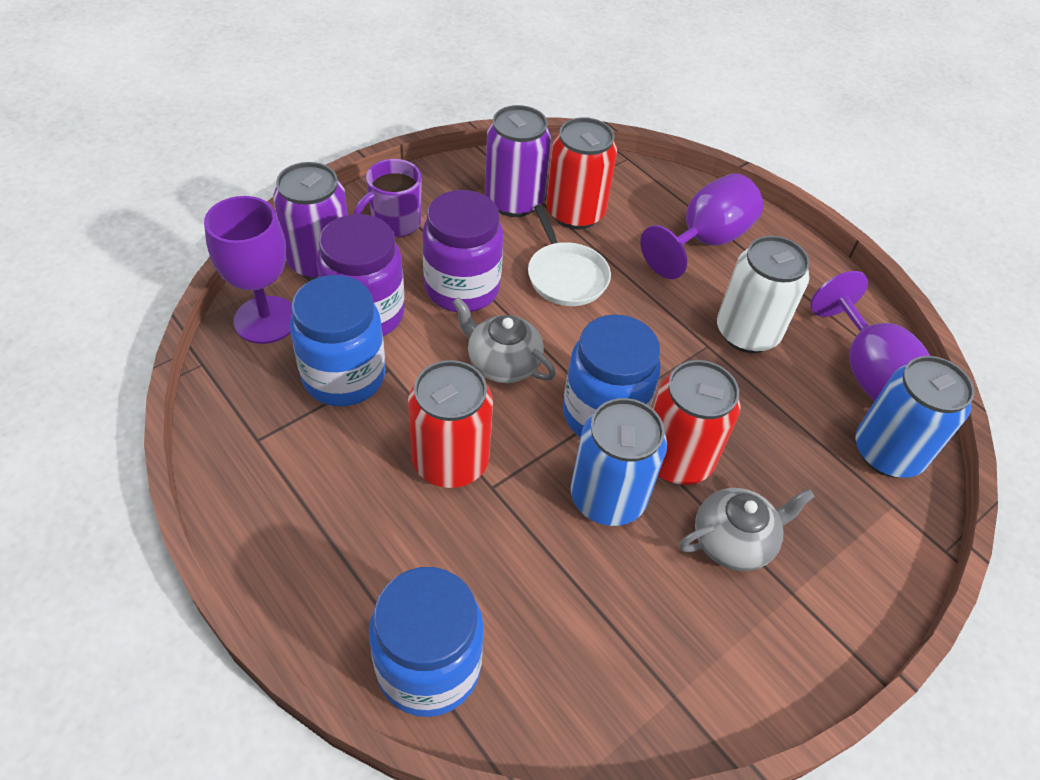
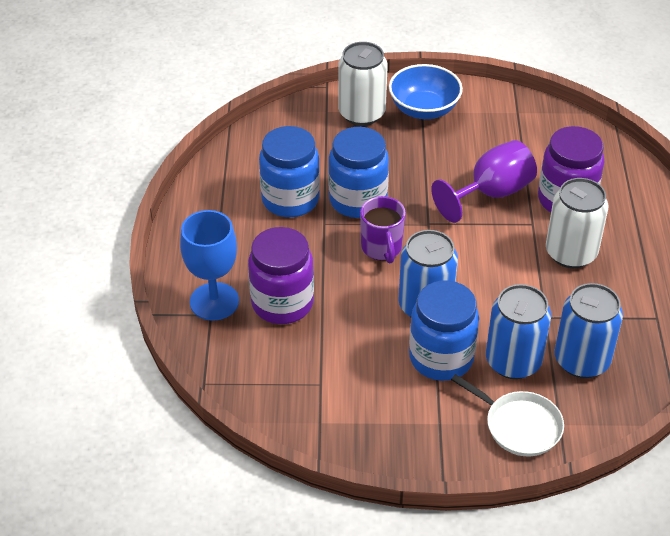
blue bowl: none = 0 -> [389,64,463,119] = 1
blue can: [570,398,667,526] [855,356,975,478] = 2 -> [399,230,458,317] [486,284,551,379] [555,283,623,378] = 3
blue goblet: none = 0 -> [180,210,239,321] = 1
grey teapot: [452,297,556,383] [679,488,815,571] = 2 -> none = 0
purple can: [273,162,348,280] [485,105,551,217] = 2 -> none = 0
purple goblet: [204,196,292,344] [640,173,763,279] [810,271,930,402] = 3 -> [431,140,537,223] = 1
red can: [408,360,493,488] [546,117,617,229] [653,360,740,485] = 3 -> none = 0
white can: [717,236,810,353] = 1 -> [338,42,388,126] [546,178,609,268] = 2

